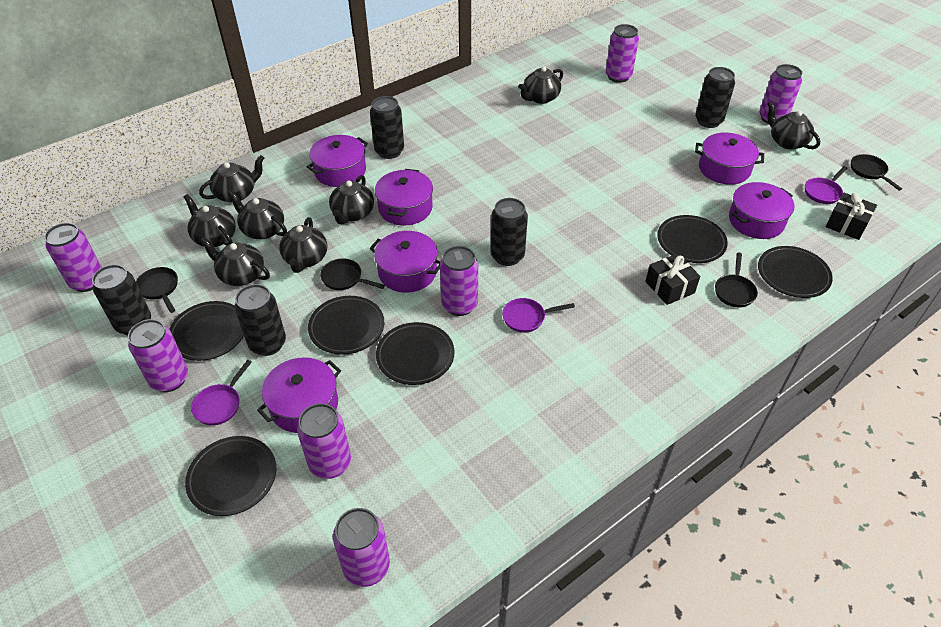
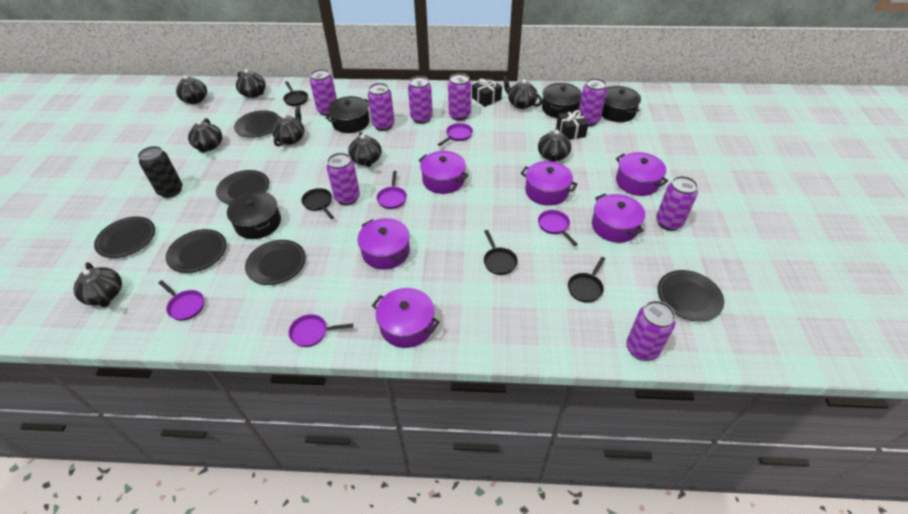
black can: [92,264,151,335] [235,284,286,356] [370,96,404,159] [490,198,528,266] [695,67,735,128] = 5 -> [138,146,182,198] = 1
black pot: none = 0 -> [227,191,281,239] [325,96,370,133] [542,83,582,118] [601,86,641,122] = 4
purple can: [44,223,102,292] [128,319,188,392] [297,403,351,479] [333,508,390,587] [440,246,478,316] [606,24,639,83] [759,64,802,124] = 7 -> [310,69,337,116] [327,153,360,205] [368,83,395,131] [408,76,433,124] [448,73,471,121] [579,78,607,126] [626,301,675,361] [656,176,698,231] = 8
purple pan: [191,360,252,425] [502,298,575,333] [805,166,848,204] = 3 -> [158,280,204,321] [288,314,353,347] [376,171,407,209] [438,123,473,146] [538,210,578,246] = 5

